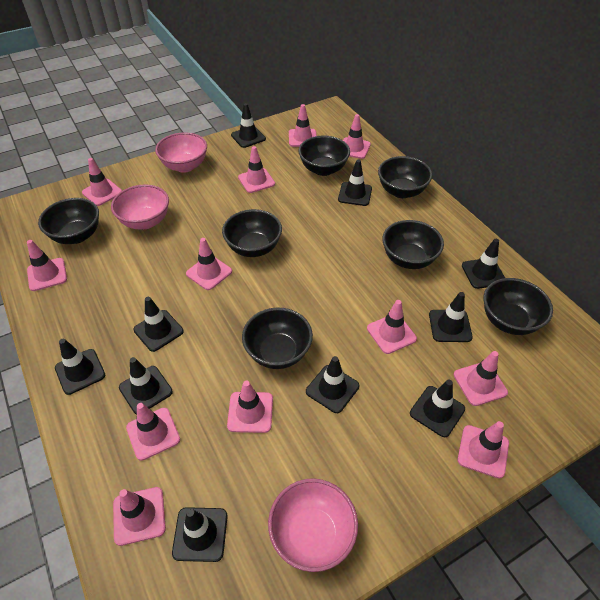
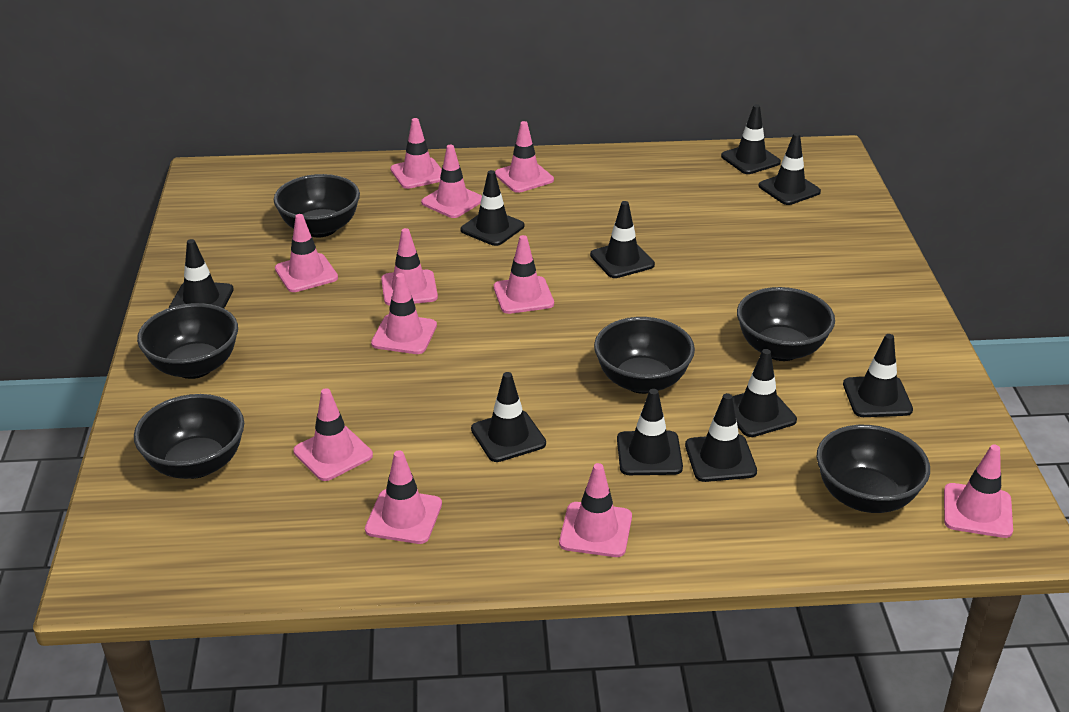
black bowl: [38,198,99,244] [222,209,282,257] [242,307,313,369] [298,135,350,176] [378,156,433,198] [382,220,444,269] [483,278,553,335] = 7 -> [134,394,244,479] [137,303,238,379] [274,174,360,237] [594,317,695,394] [737,287,835,361] [817,425,930,513] = 6
pink bowl: [111,185,169,229] [155,132,207,173] [268,478,358,572] = 3 -> none = 0
pink traffic cone: [27,240,67,291] [82,158,122,206] [113,487,166,546] [126,403,180,461] [186,238,232,290] [227,381,273,433] [238,146,275,193] [289,104,317,147] [343,114,371,159] [367,300,417,354] [454,351,508,406] [458,421,509,479] = 12 -> [275,214,338,292] [293,388,373,481] [365,450,442,544] [371,273,437,354] [381,228,438,306] [390,118,442,189] [421,145,482,218] [494,235,554,314] [495,121,554,193] [559,463,632,557] [944,445,1013,538] = 11

